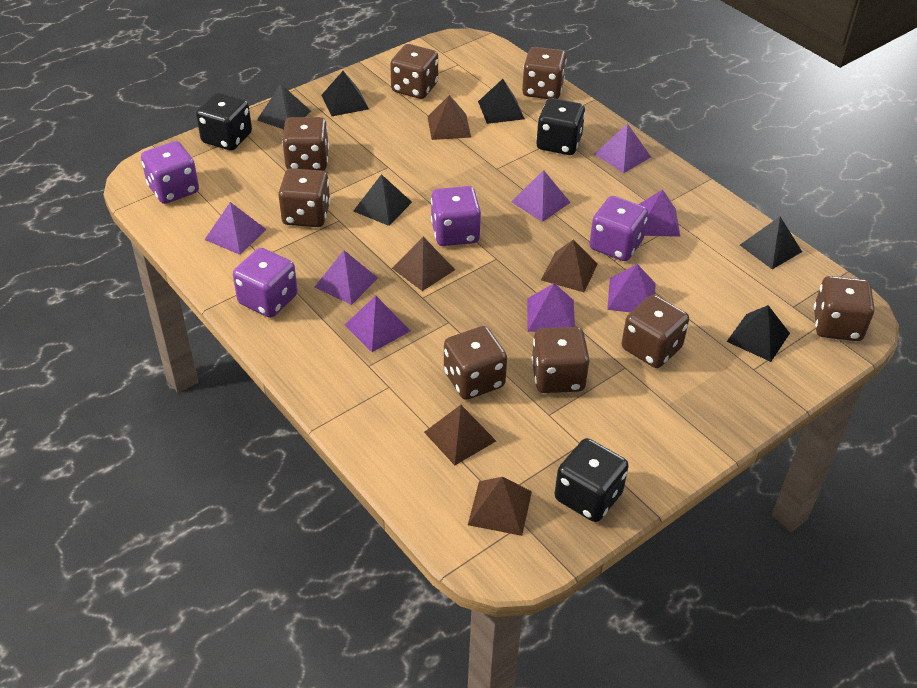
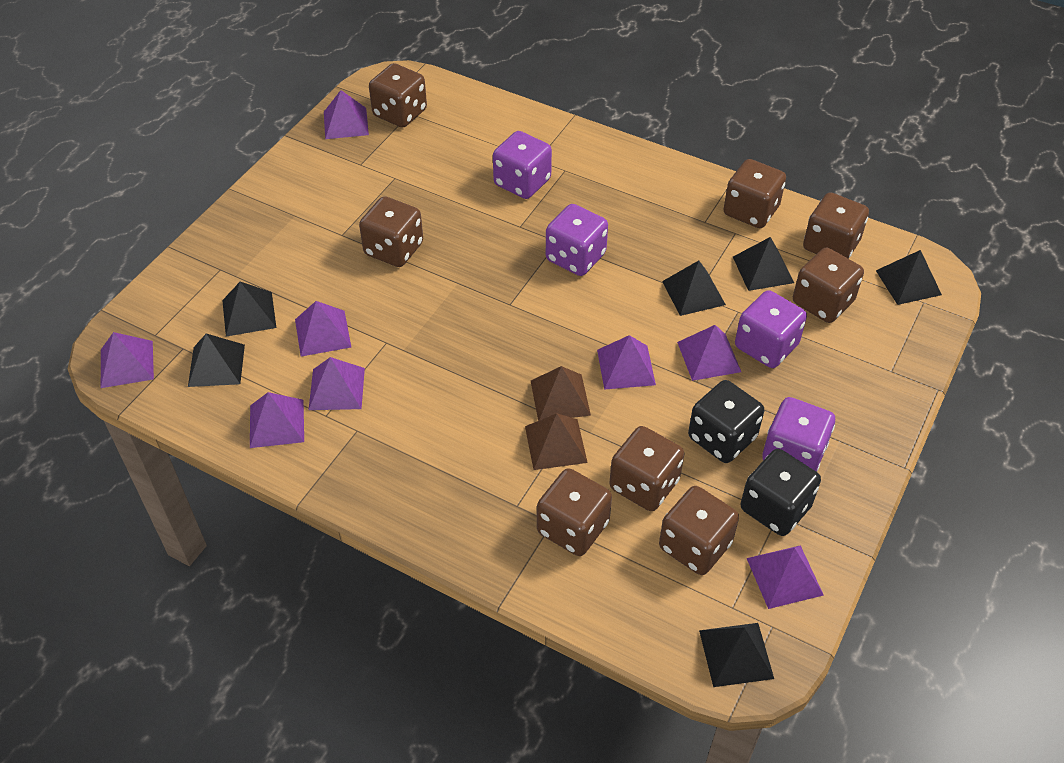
black dice: [196,92,252,150] [536,98,585,155] [555,438,629,522] = 3 -> [688,380,764,463] [741,449,821,536] = 2
brown pyramid: [392,237,455,291] [424,405,496,465] [427,95,471,140] [468,477,532,536] [541,240,597,292] = 5 -> [525,413,588,470] [531,366,591,421] = 2

